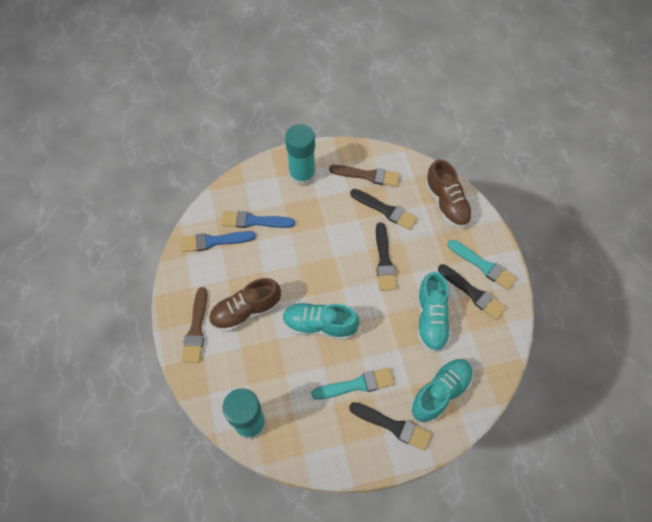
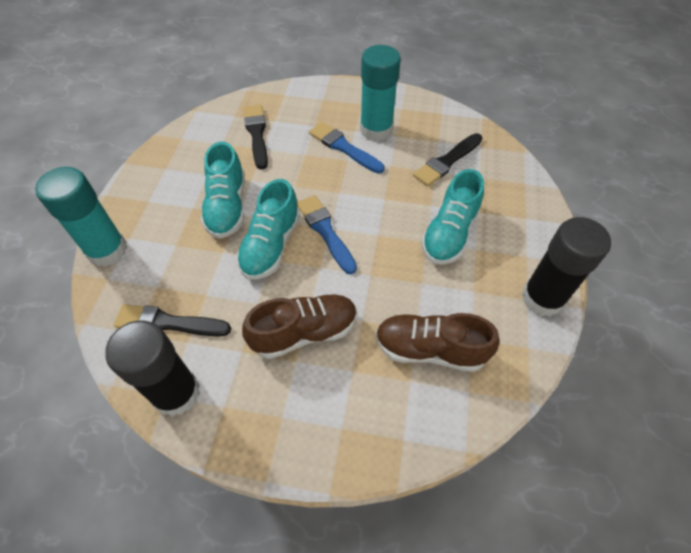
black brush: [349,402,432,451] [350,189,417,230] [376,222,397,291] [438,264,506,320] = 4 -> [114,304,231,336] [243,105,268,170] [413,133,482,186] = 3
black glue stick: none = 0 -> [105,321,200,416] [522,217,611,317] = 2
brown brush: [182,287,207,363] [329,165,400,187] = 2 -> none = 0
turquoise brush: [311,368,394,400] [448,240,517,290] = 2 -> none = 0

